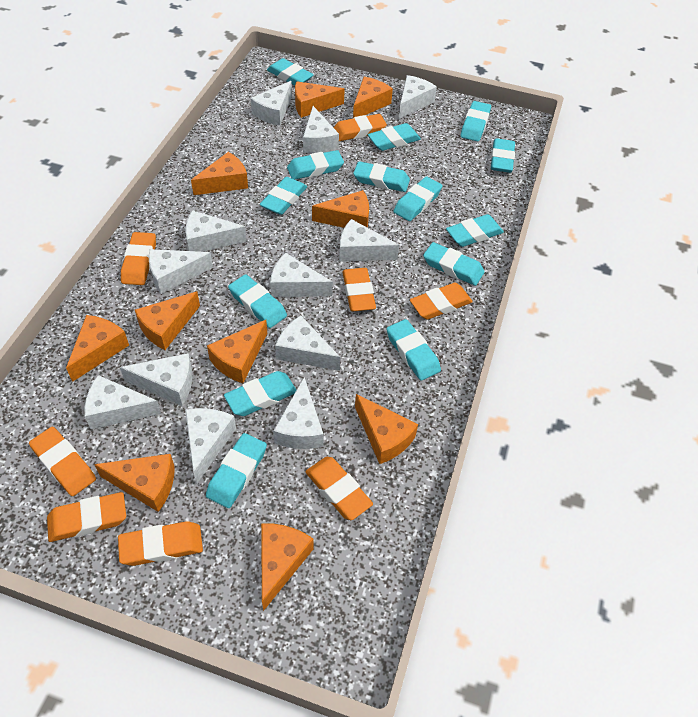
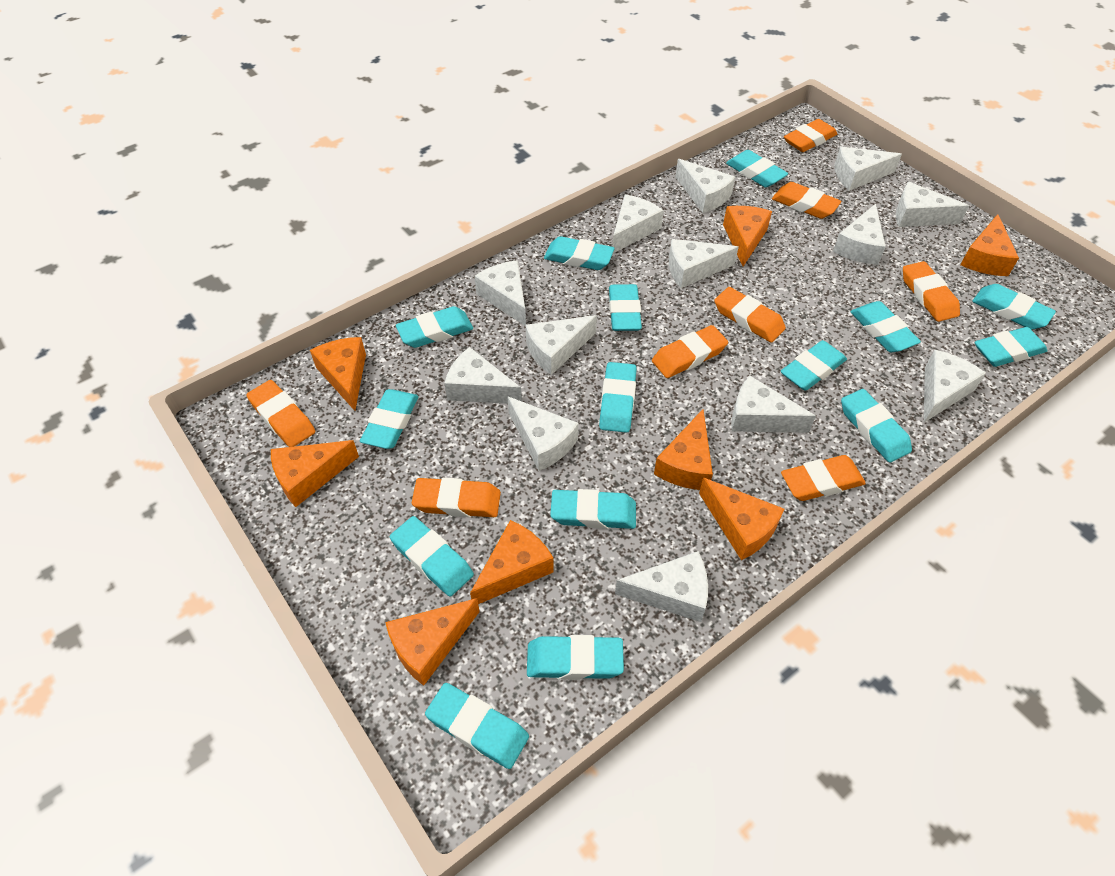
orange cheese: [66,315,129,382] [94,454,175,512] [135,291,200,350] [191,152,248,195] [207,320,267,383] [261,523,314,611] [295,81,345,118] [312,190,369,228] [353,77,393,118] [355,394,418,464] = 10 -> [271,440,359,507] [310,337,366,411] [385,598,480,686] [470,520,554,604] [654,409,713,490] [699,478,784,560] [723,206,772,267] [961,214,1019,276] = 8
turquoise eraser: [206,433,267,508] [224,371,296,416] [228,274,287,328] [260,177,307,215] [267,58,314,86] [287,150,344,180] [353,161,410,192] [368,123,421,151] [387,319,441,381] [393,177,442,221] [423,242,485,286] [446,214,504,247] [461,101,491,142] [491,138,515,173] = 14 -> [360,389,419,449] [390,516,474,597] [396,306,473,348] [425,683,529,769] [527,635,624,680] [544,236,614,270] [550,489,636,529] [599,362,637,433] [609,284,642,331] [726,150,788,187] [781,340,847,391] [841,389,912,463] [850,301,921,352] [972,284,1056,329] [975,327,1048,367] = 15
white cheese: [84,375,161,429] [120,353,193,406] [149,249,213,294] [185,408,236,484] [186,210,247,252] [250,81,292,126] [270,253,333,297] [273,377,324,449] [275,315,341,371] [303,106,339,153] [339,219,399,262] [399,75,437,119] = 12 -> [444,347,522,404] [474,260,526,326] [507,396,578,471] [526,315,597,375] [613,194,664,253] [615,551,708,622] [669,239,739,288] [675,159,735,213] [731,376,816,433] [833,204,886,265] [834,147,902,191] [896,182,969,227] [924,350,986,422] = 13

